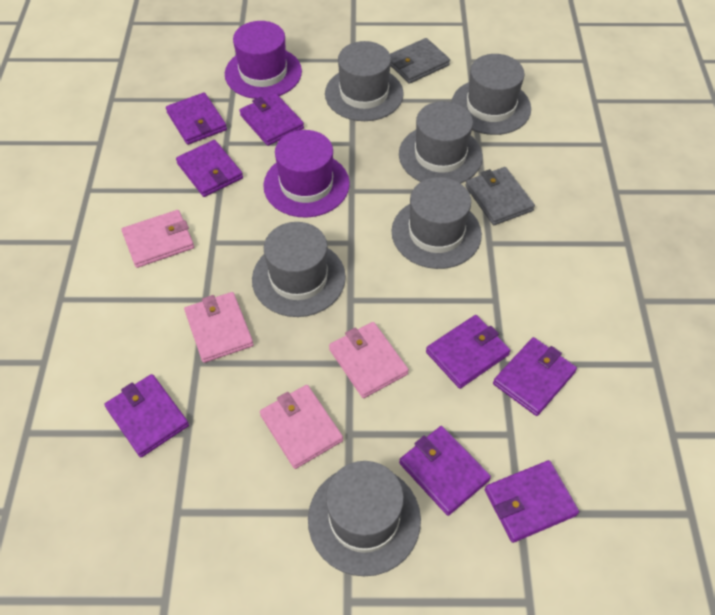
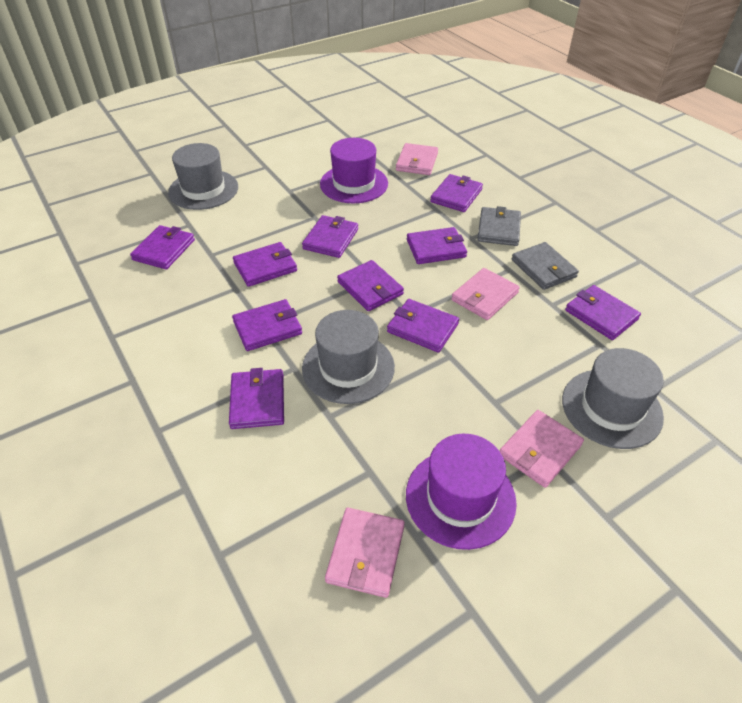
grey hat: [252,222,346,317] [308,461,421,576] [325,41,404,121] [391,177,482,269] [399,101,482,184] [451,54,531,135] = 6 -> [168,143,238,210] [302,310,395,404] [562,348,664,449] = 3
purple wallet: [104,374,189,458] [166,92,227,145] [176,140,243,197] [239,93,304,146] [399,426,491,516] [426,315,510,389] [485,460,579,543] [493,337,577,416] = 8 -> [130,225,195,269] [229,368,284,429] [232,299,302,351] [233,242,297,287] [302,215,358,258] [337,260,404,311] [387,299,459,353] [407,227,467,264] [430,174,483,212] [565,285,641,340] = 10

